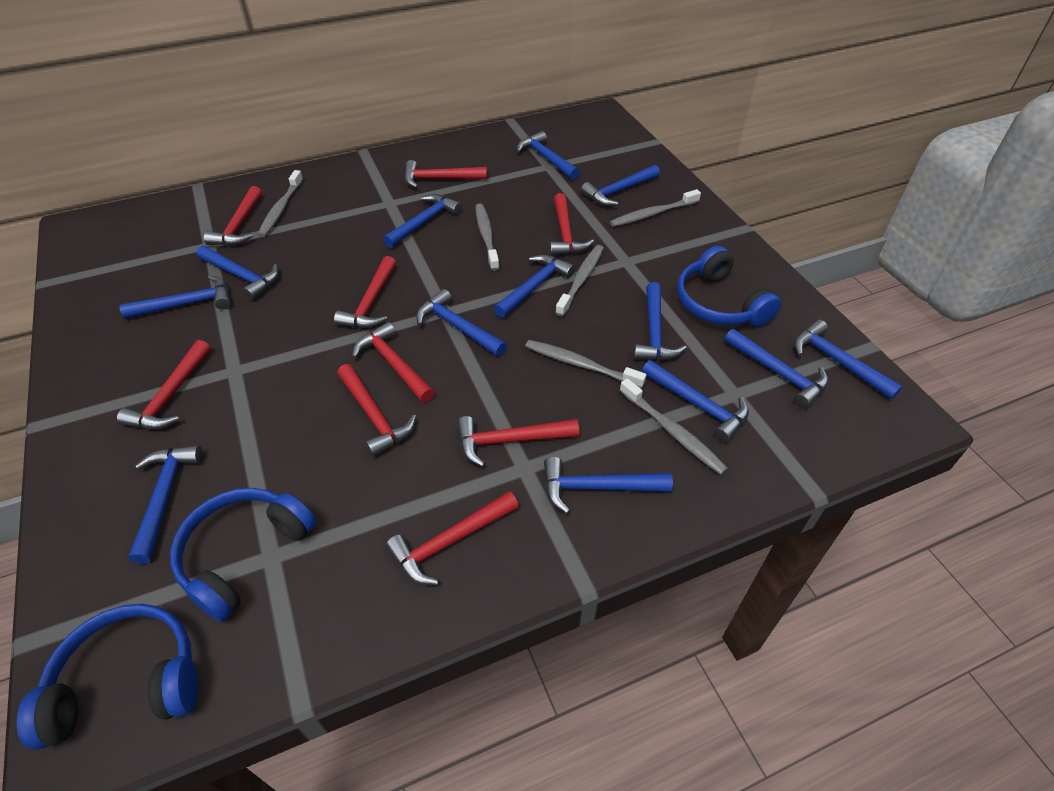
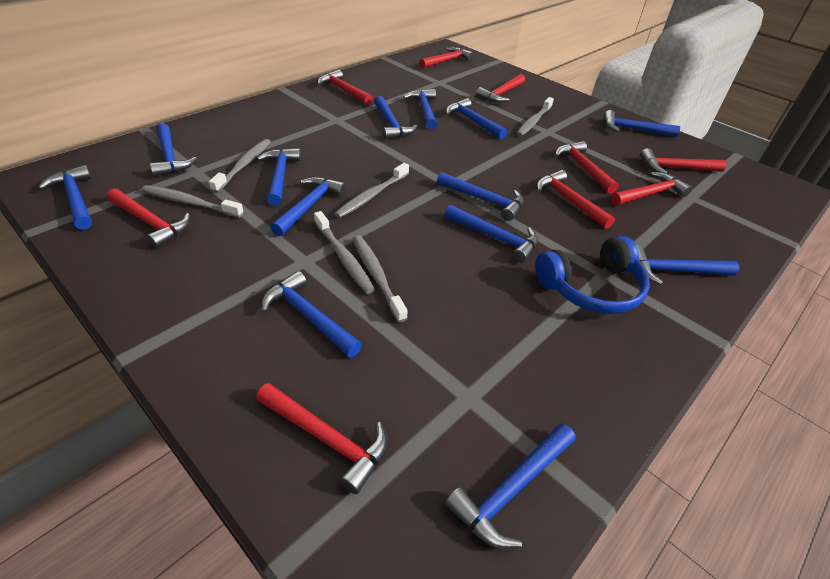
blue headphones: [17,604,198,750] [170,488,316,622] [677,246,781,327] = 3 -> [535,236,650,314] = 1

